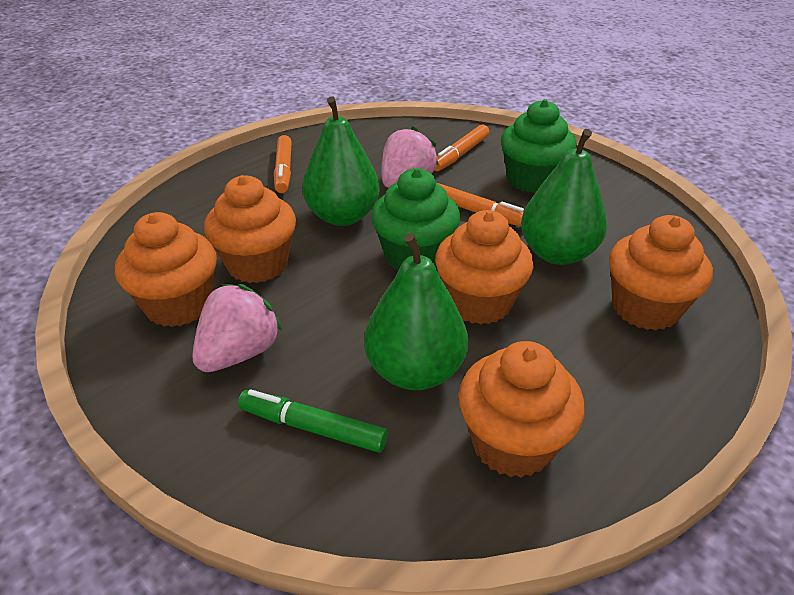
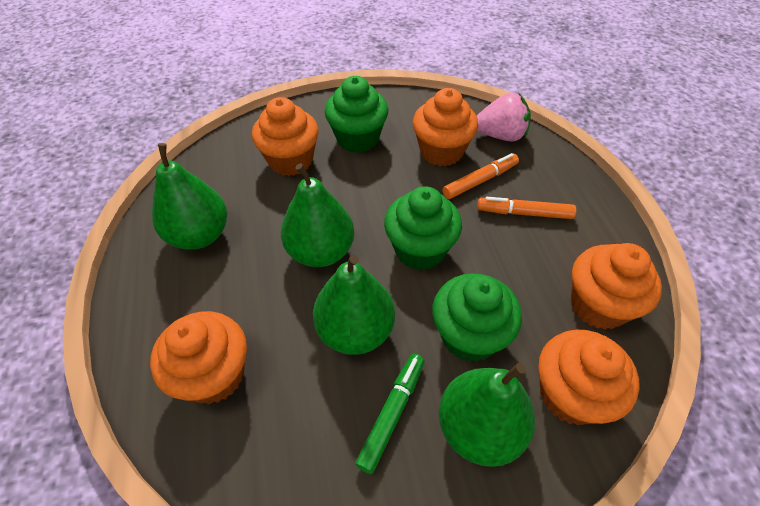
green cupcake: [371,168,460,270] [501,99,577,193] = 2 -> [325,76,388,153] [384,186,462,270] [432,273,522,362] = 3
green pear: [302,96,380,226] [364,233,468,390] [521,129,607,265] = 3 -> [152,143,227,250] [281,163,354,267] [313,255,395,355] [439,363,535,467] = 4
orange marker: [274,135,292,193] [434,124,489,171] [438,183,524,227] = 3 -> [443,153,519,199] [477,197,576,219] = 2
pink strawberry: [192,284,283,372] [382,126,438,188] = 2 -> [477,93,531,142] = 1

